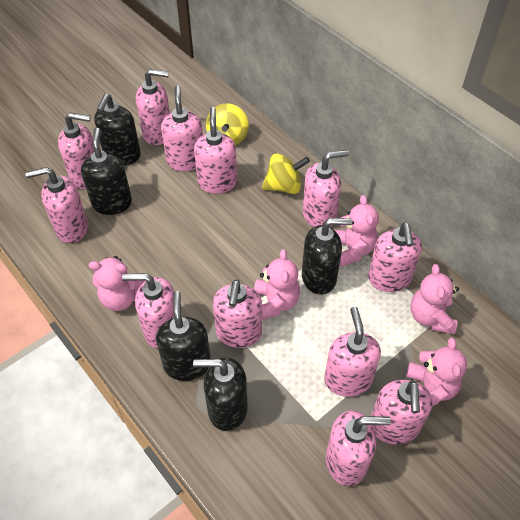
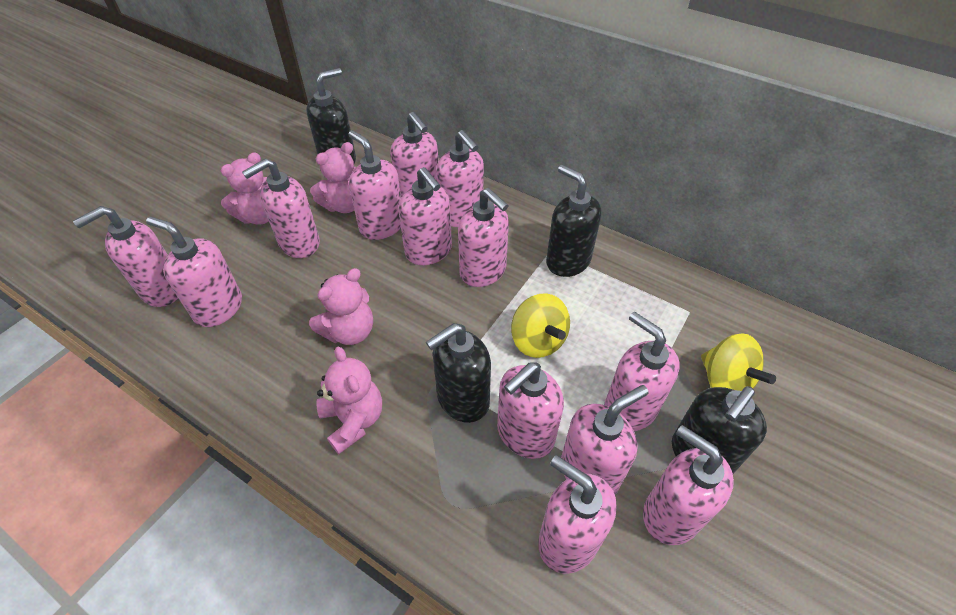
black soap dispenser: [81,128,132,215] [94,94,141,165] [156,291,211,381] [193,357,248,431] [302,218,352,295] = 5 -> [306,68,356,163] [426,323,491,423] [546,165,601,277] [672,386,767,474] = 4
pink soap dispenser: [25,167,88,243] [58,112,94,189] [122,273,174,348] [136,69,170,145] [161,86,203,171] [194,107,237,194] [213,279,262,348] [303,150,349,227] [324,307,381,397] [326,411,391,486] [368,222,422,292] [371,380,433,445] = 12 -> [73,206,178,307] [146,217,242,327] [242,158,320,258] [348,130,401,240] [390,112,439,198] [398,167,452,265] [436,130,484,227] [458,188,509,287] [497,362,564,459] [538,455,617,574] [561,385,649,495] [604,312,680,431] [643,425,734,545] = 13
pink teddy bear: [88,256,146,311] [254,249,300,320] [335,195,379,267] [406,338,467,406] [411,264,459,334] = 5 -> [221,152,269,225] [309,268,373,345] [310,142,356,213] [316,347,382,454] = 4

